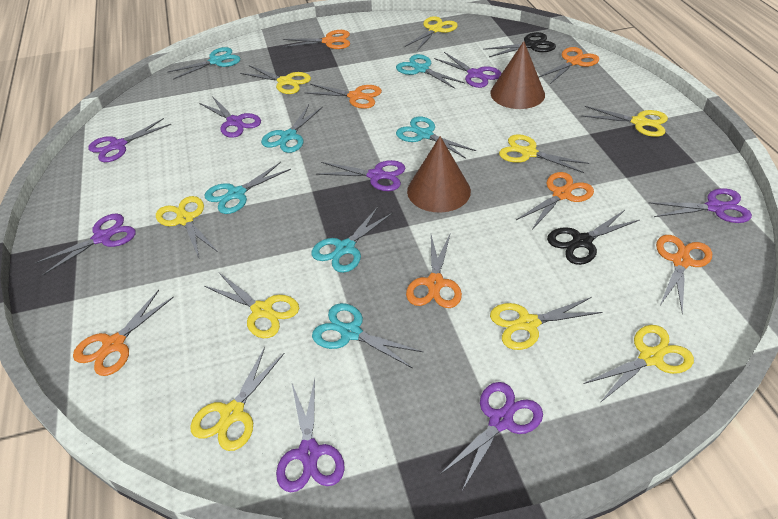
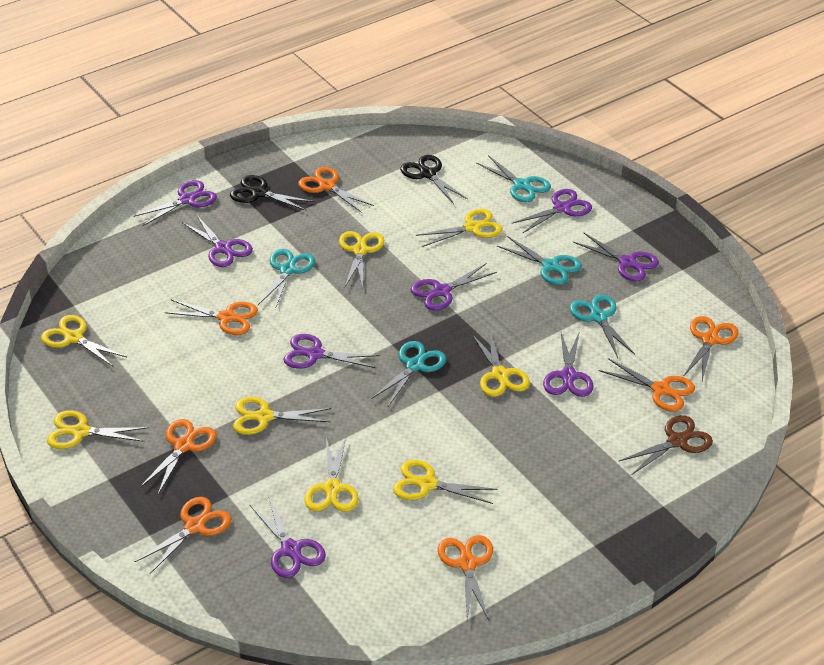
brown cone: [407,136,471,213] [490,41,545,109] = 2 -> none = 0
brown scissors: none = 0 -> [619,415,713,474] = 1
turquoise scissors: [168,47,240,79] [204,162,291,214] [261,105,323,153] [311,207,393,273] [312,303,423,368] [396,54,465,89] [396,117,476,159] = 7 -> [258,249,315,309] [371,341,446,406] [476,155,551,202] [497,236,582,285] [570,294,635,358] = 5
yellow scissors: [156,196,218,258] [190,347,284,451] [204,273,299,338] [240,65,311,94] [405,16,458,51] [490,297,603,350] [499,134,589,173] [582,106,668,137] [583,325,694,403] = 9 -> [41,315,127,367] [47,410,149,449] [233,397,331,435] [305,437,358,512] [339,231,384,288] [393,460,498,504] [415,209,502,247] [472,329,530,397] = 8

